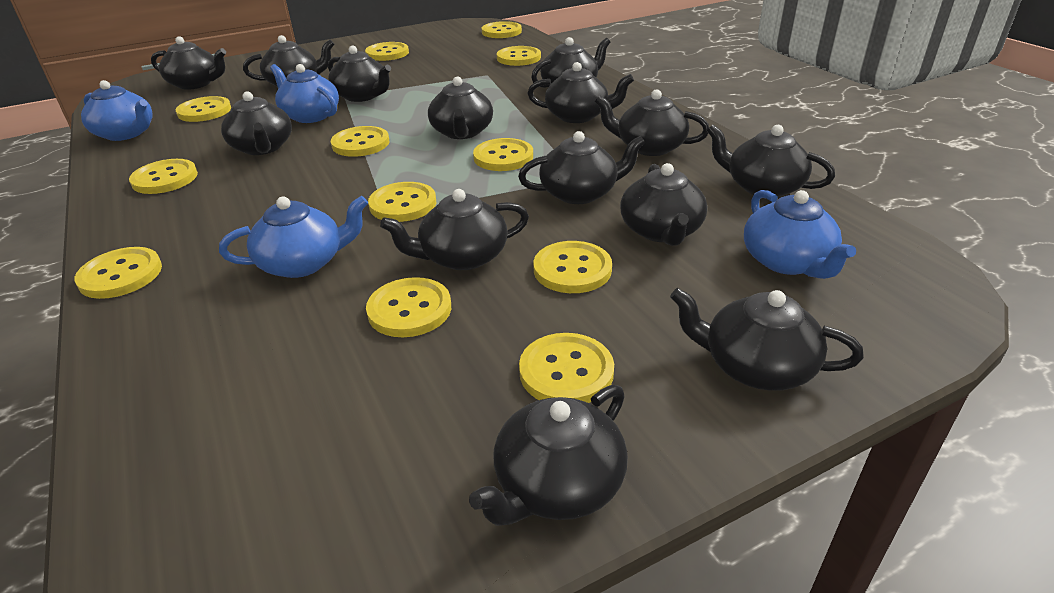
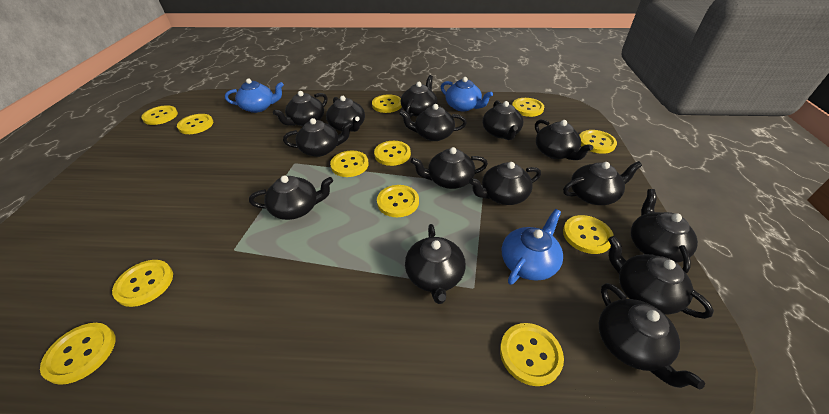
black teapot: [151,36,226,90] [221,92,292,155] [243,35,335,86] [328,46,391,102] [380,189,529,270] [428,76,493,139] [469,385,628,526] [518,131,645,204] [527,62,634,123] [531,37,610,88] [595,89,709,156] [620,163,707,246] [670,288,864,391] [707,125,835,197] = 14 -> [249,175,333,220] [273,91,327,126] [283,118,353,157] [326,96,365,132] [399,104,467,141] [401,75,437,117] [405,224,466,304] [411,147,488,189] [469,162,541,205] [483,100,523,140] [535,119,593,160] [563,161,642,205] [599,283,705,389] [608,236,714,319] [631,189,698,273] = 15
blue teapot: [81,80,153,141] [219,196,368,278] [270,64,339,123] [744,190,856,279] = 4 -> [225,78,284,113] [441,77,493,112] [502,209,563,285] = 3

